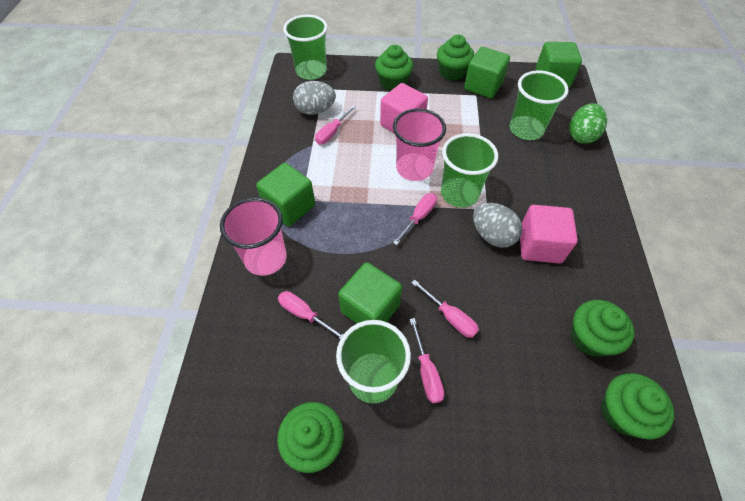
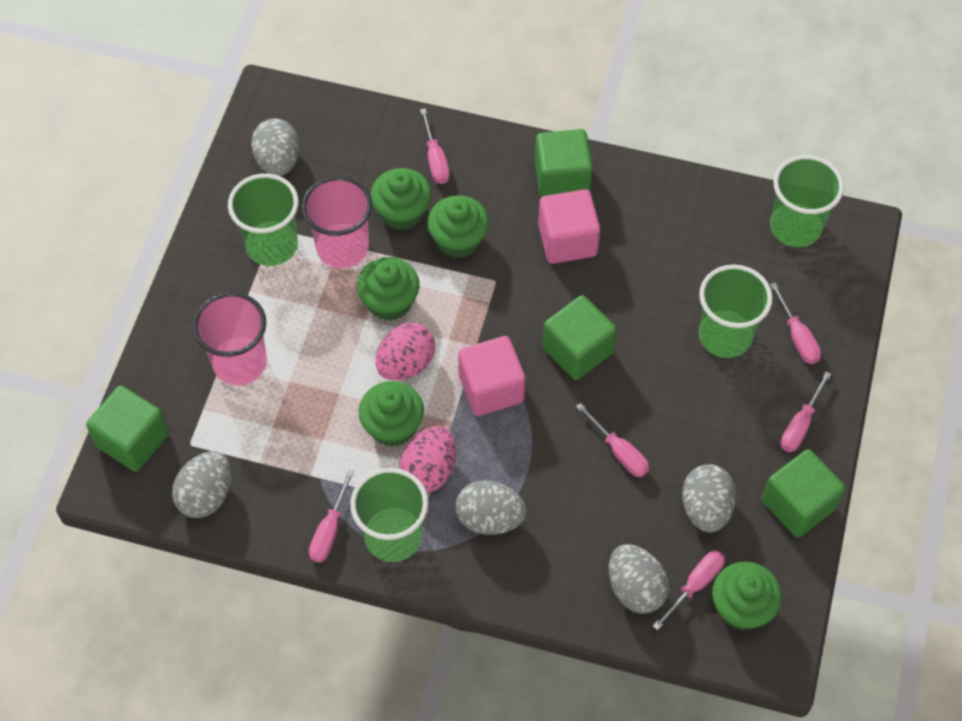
green egg: [569,103,607,144] = 1 -> none = 0
grey egg: [293,81,336,115] [473,203,522,248] = 2 -> [172,451,231,518] [251,119,300,176] [455,480,527,535] [609,544,669,614] [682,464,736,533] = 5
pink egg: none = 0 -> [376,322,435,381] [399,426,456,493] = 2
pink screwdriver: [278,291,343,339] [315,105,356,144] [393,193,437,245] [410,318,444,404] [411,280,479,338] = 5 -> [309,469,354,562] [420,108,450,184] [576,403,649,477] [653,551,725,630] [770,282,821,364] [780,371,831,452] = 6

